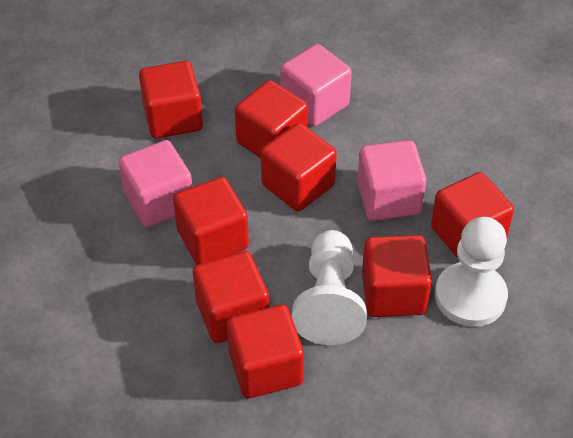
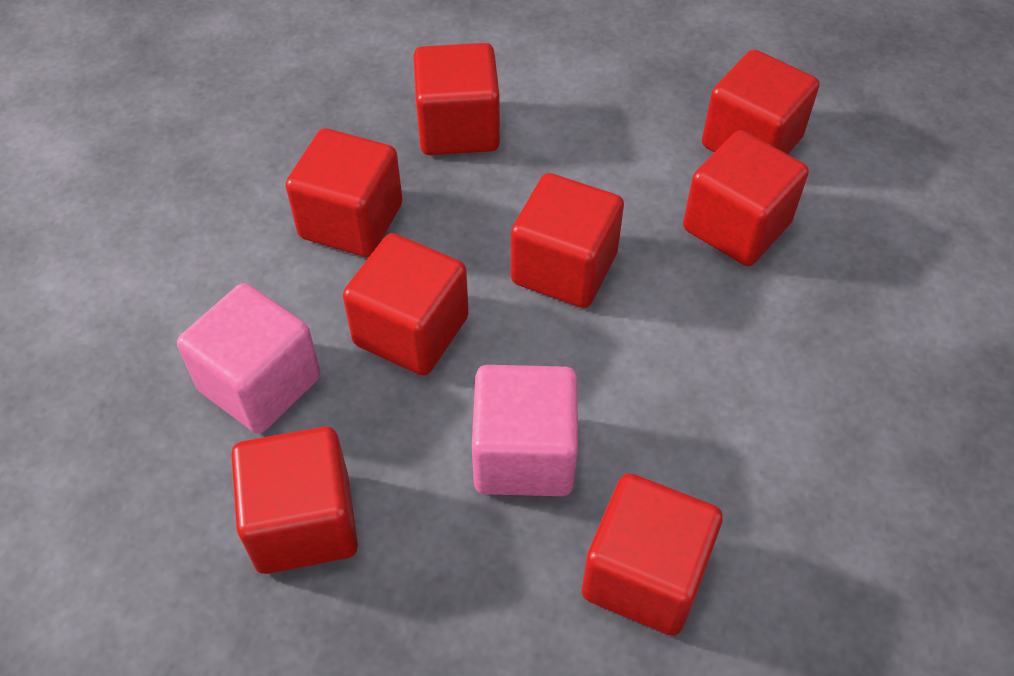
pink cube: [119,140,192,227] [280,44,352,127] [357,140,426,221] = 3 -> [177,283,321,434] [472,365,578,496] = 2
white pawn: [292,230,367,345] [435,217,508,327] = 2 -> none = 0

